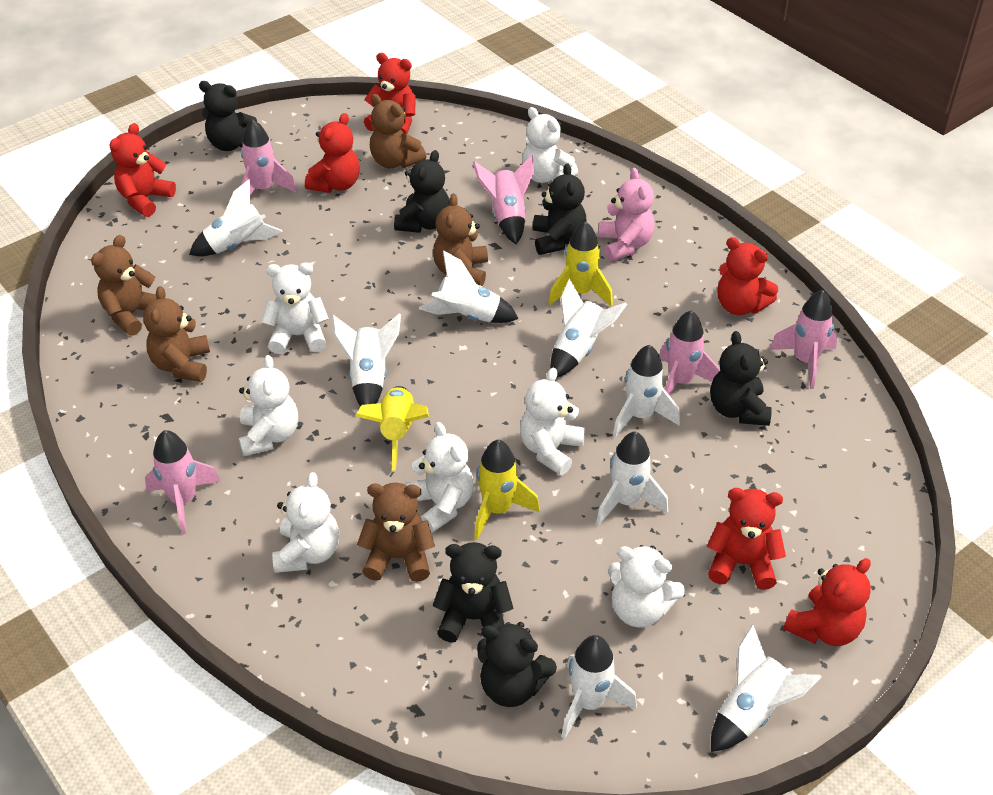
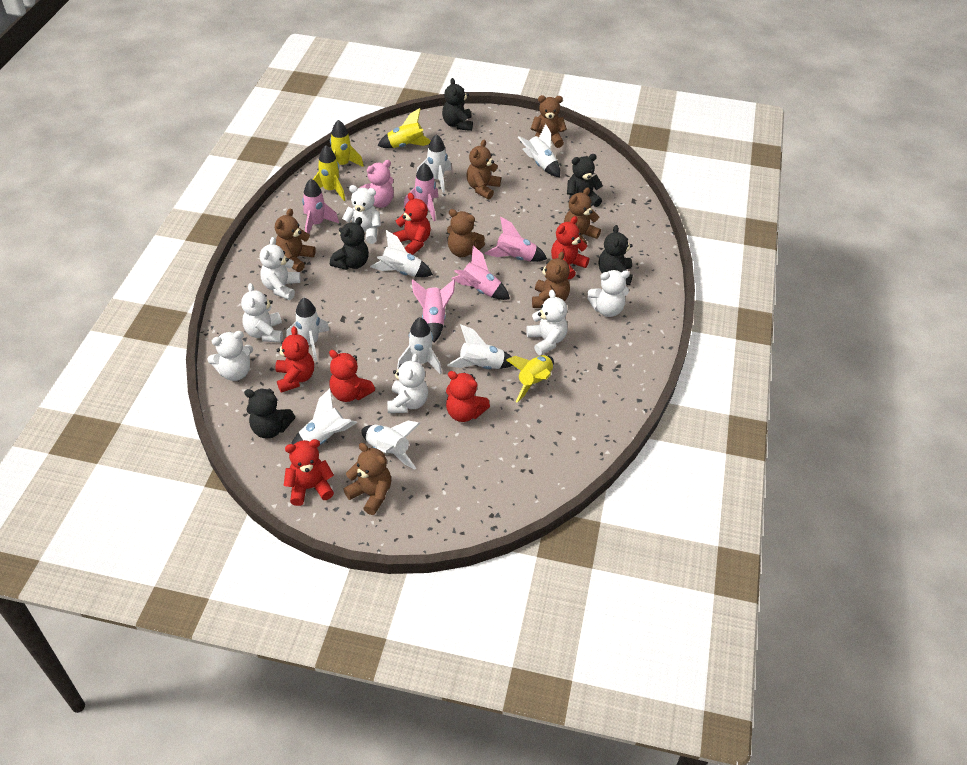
black teddy bear: [199,81,257,151] [394,150,450,233] [432,542,513,643] [477,622,557,707] [533,163,587,255] [710,331,772,426] = 6 -> [244,388,295,439] [330,217,369,270] [442,78,473,131] [567,154,603,207] [599,225,633,285] = 5
brown teddy bear: [91,235,157,336] [143,286,210,382] [357,483,435,582] [370,94,426,168] [433,194,488,286] = 5 -> [275,208,316,272] [343,443,391,515] [447,209,485,257] [467,140,501,199] [531,95,567,148] [532,251,570,308] [564,187,601,244] = 7
yellow rocket: [355,386,429,471] [474,440,540,540] [548,221,613,307] = 3 -> [313,145,345,201] [330,120,364,167] [378,108,431,148] [506,355,554,403] = 4

